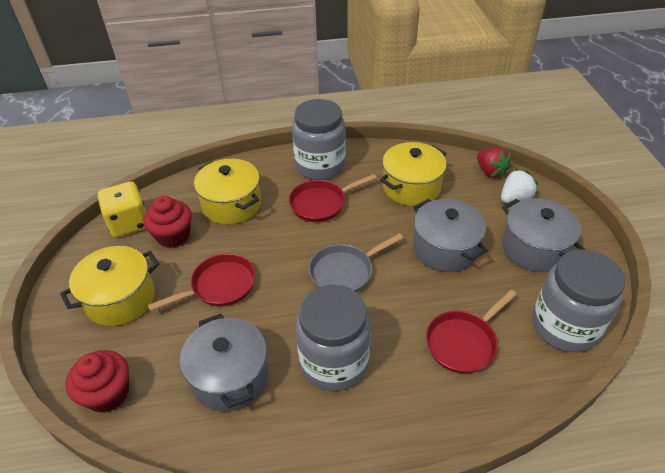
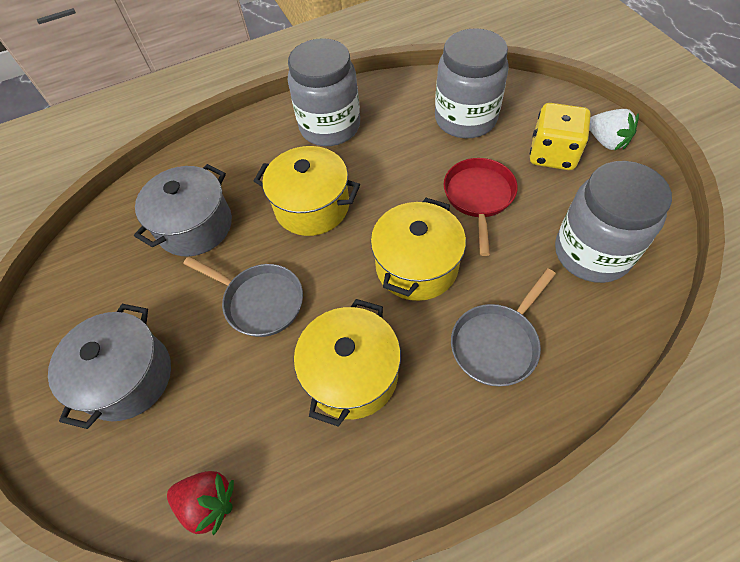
grey pan: [309,233,403,292] = 1 -> [184,256,303,337] [451,268,556,386] = 2
grey pot: [180,314,268,411] [413,199,488,272] [502,198,585,272] = 3 -> [48,304,171,429] [134,164,232,256] = 2
red cupcake: [66,350,129,413] [143,196,192,248] = 2 -> none = 0
red pan: [148,254,255,311] [289,174,377,222] [426,290,517,374] = 3 -> [444,158,518,256] = 1

